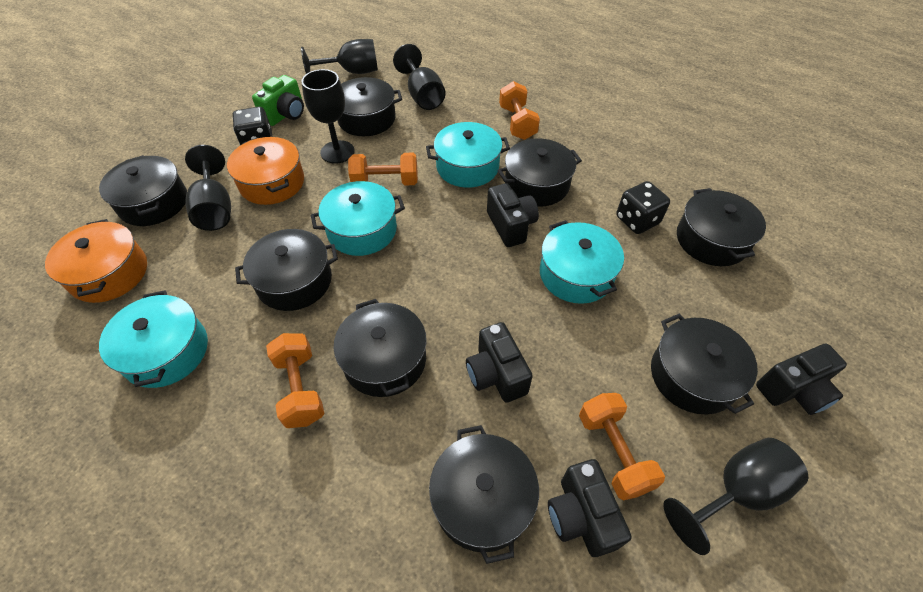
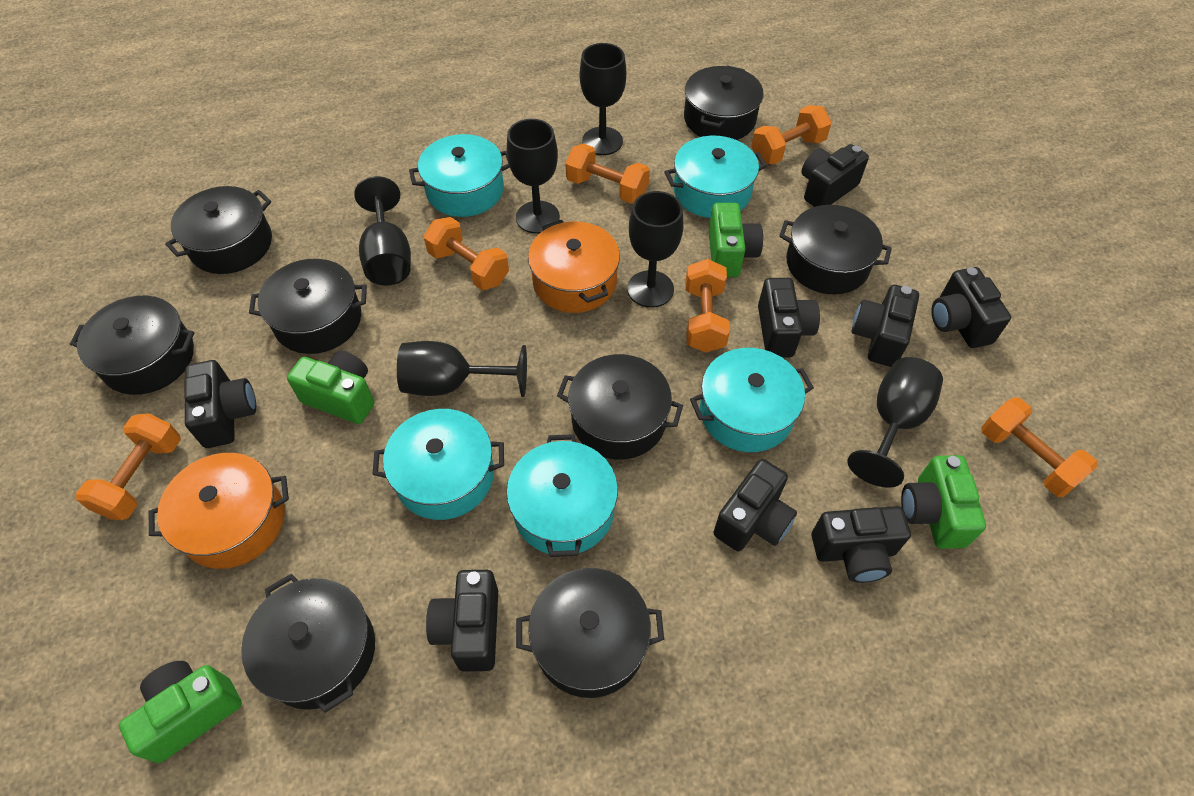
black camera: [466,322,533,403] [487,183,539,247] [548,459,632,557] [756,344,847,415] = 4 -> [184,360,256,448] [426,570,498,672] [713,459,797,551] [758,278,820,358] [801,144,869,207] [812,506,911,583] [852,285,919,367] [931,267,1011,348] = 8
black dice: [233,107,272,145] [616,181,670,234] = 2 -> none = 0
black goblet: [185,145,231,231] [301,39,378,74] [301,69,355,164] [393,44,445,110] [663,438,809,555] = 5 -> [354,176,411,286] [397,341,527,397] [507,119,560,234] [580,43,626,155] [627,191,683,308] [847,357,943,488] = 6
green camera: [252,75,304,126] = 1 -> [119,661,242,763] [287,351,374,424] [708,203,763,277] [901,455,986,549] = 4
orange dumbbell: [266,333,325,428] [348,153,418,186] [499,81,540,140] [579,393,665,500] = 4 -> [75,413,181,520] [424,217,509,290] [565,144,650,204] [685,259,730,352] [751,105,832,165] [981,397,1098,497] = 6
turquoise pot: [99,290,208,388] [311,181,405,256] [426,122,510,188] [540,220,624,304] = 4 -> [372,409,504,520] [409,134,510,217] [507,434,618,557] [665,136,767,218] [690,348,814,452] = 5

